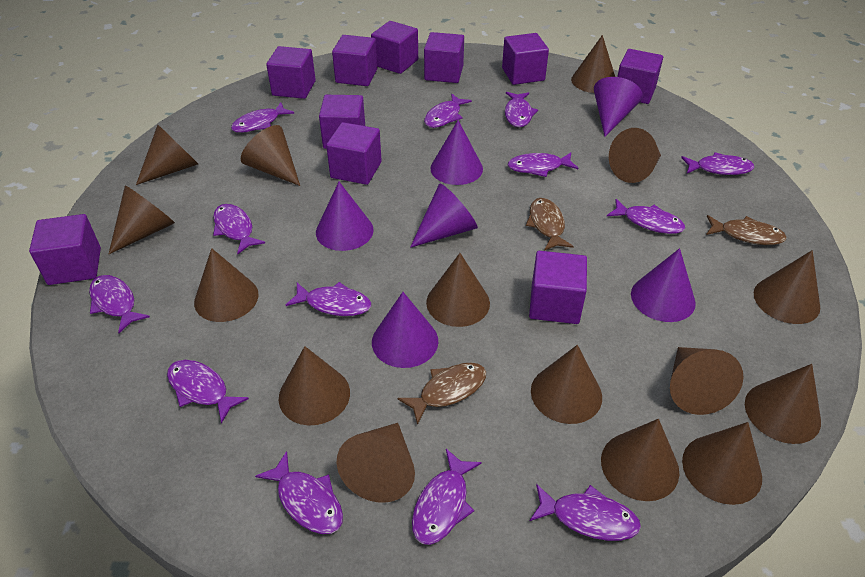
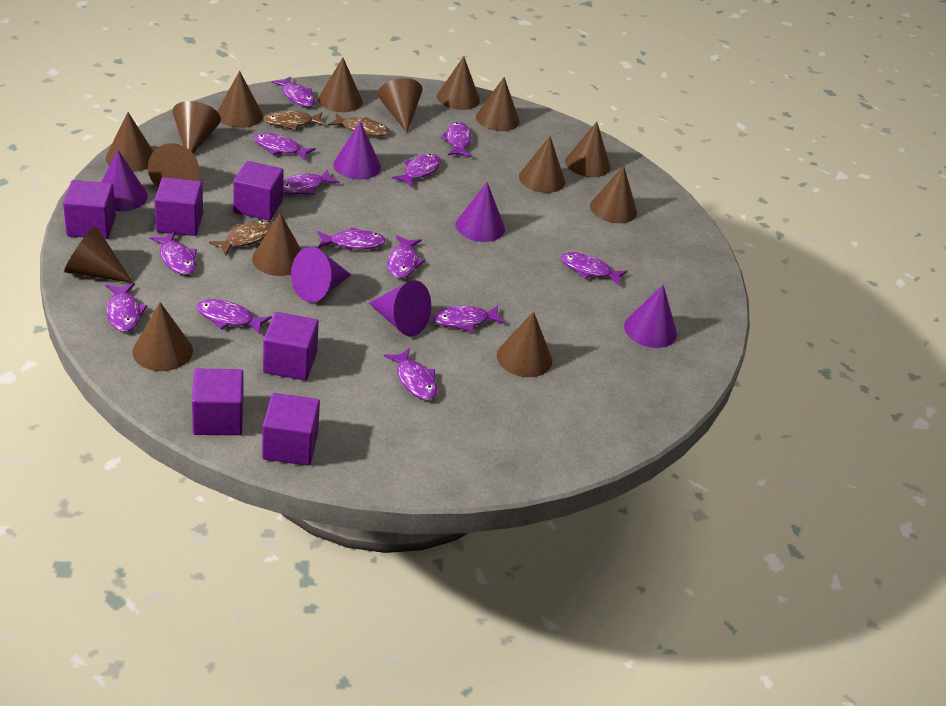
purple cube: [29,214,101,285] [266,46,316,99] [319,95,365,149] [326,122,382,185] [332,35,377,86] [371,21,418,74] [424,32,464,83] [502,33,549,85] [529,251,587,324] [617,49,663,104] = 10 -> [63,180,116,239] [154,177,203,236] [192,369,243,435] [233,161,284,221] [262,393,320,466] [263,312,319,380] = 6

